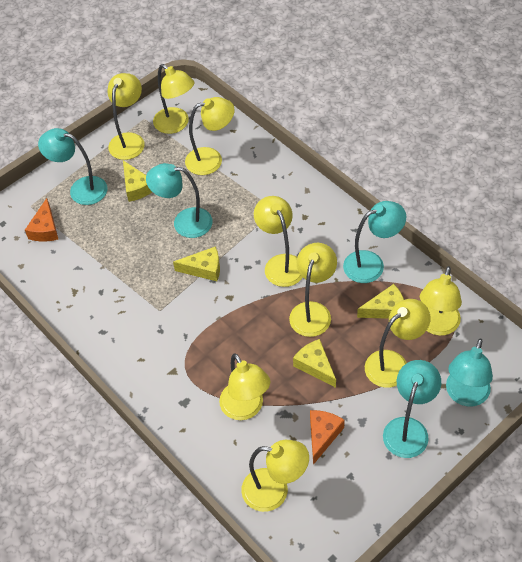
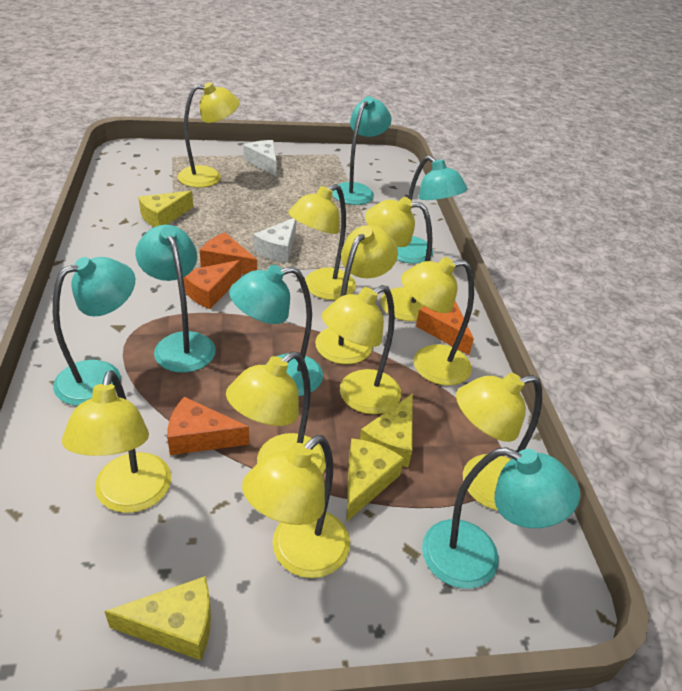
orange cheese: [25,198,58,241] [310,410,345,465] = 2 -> [167,397,249,455] [183,260,241,309] [200,232,257,274] [416,301,474,355] = 4
turquoise lamp: [38,128,107,205] [146,163,213,238] [343,201,406,283] [383,360,441,458] [446,338,493,407] = 5 -> [53,257,135,406] [135,225,216,373] [229,265,323,396] [332,96,392,205] [397,155,468,264] [422,447,580,589] = 6
white cheese: none = 0 -> [244,140,277,176] [253,218,296,263] = 2
yellow lamp: [107,73,145,160] [153,64,195,134] [185,97,235,175] [219,353,271,420] [241,440,309,512] [254,196,303,287] [289,243,337,337] [365,299,431,388] [420,266,462,336] = 9 -> [62,370,171,513] [178,82,240,188] [226,351,326,474] [242,435,350,578] [288,184,356,300] [315,225,398,364] [322,285,401,414] [365,197,433,321] [401,257,474,385] [456,373,542,510] = 10

